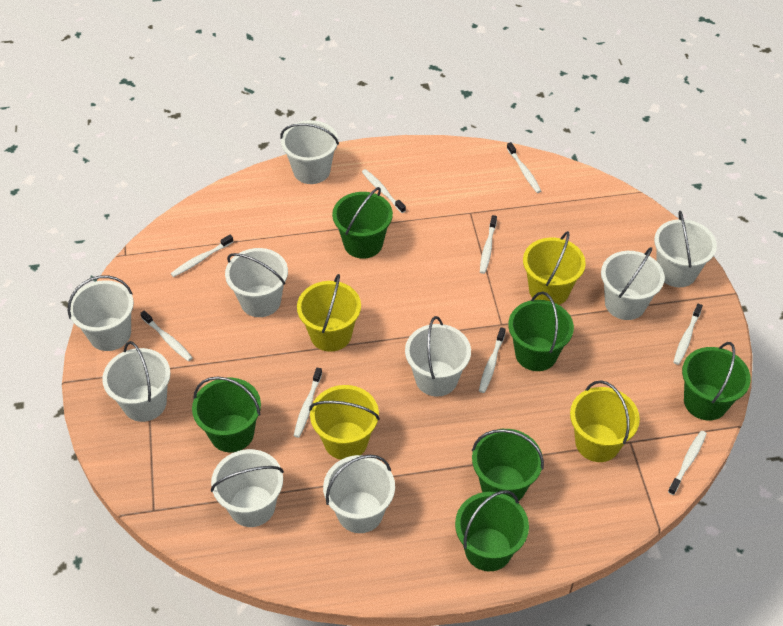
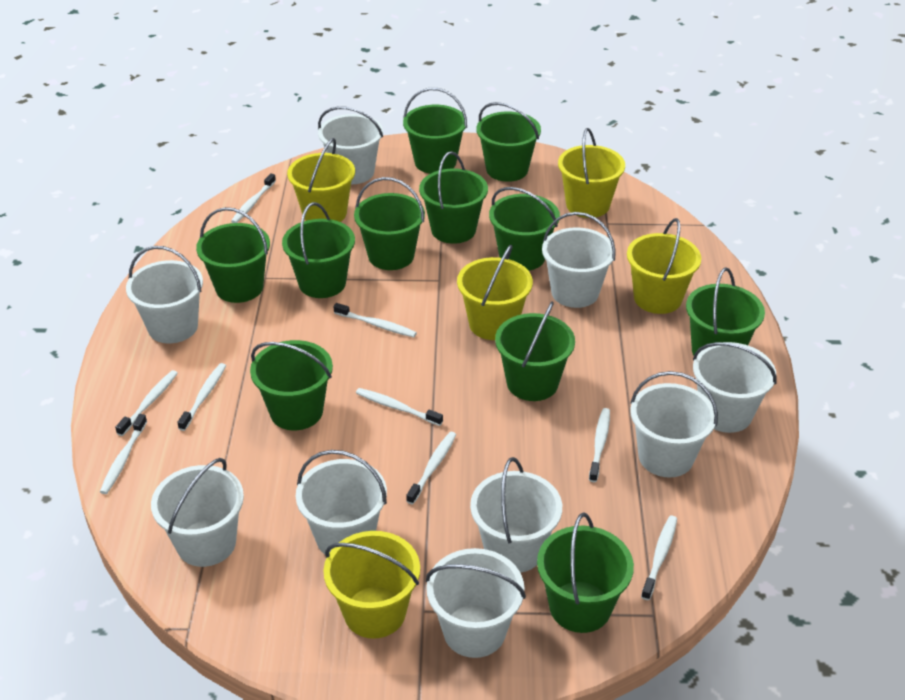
green bucket: [192,377,261,452] [332,187,393,259] [455,490,529,571] [472,429,544,501] [508,292,574,371] [682,342,751,420] = 6 -> [196,207,270,303] [250,340,333,430] [282,202,355,298] [354,177,425,270] [403,88,467,174] [419,151,488,244] [476,102,541,182] [489,187,560,271] [495,301,575,401] [537,513,634,633] [686,267,765,356] = 11
yellow bucket: [297,274,361,352] [309,385,380,460] [523,231,586,305] [570,380,640,462] = 4 -> [287,138,355,222] [323,531,420,639] [457,245,533,340] [558,128,625,218] [627,218,701,314] = 5

